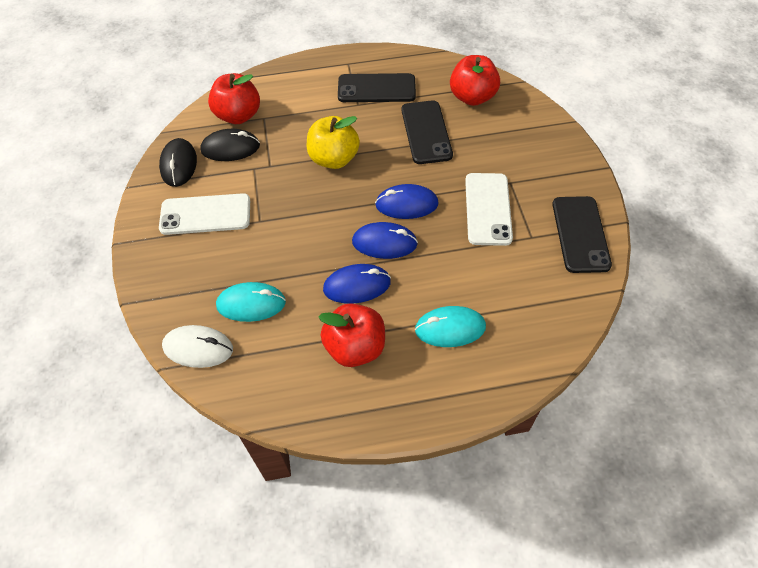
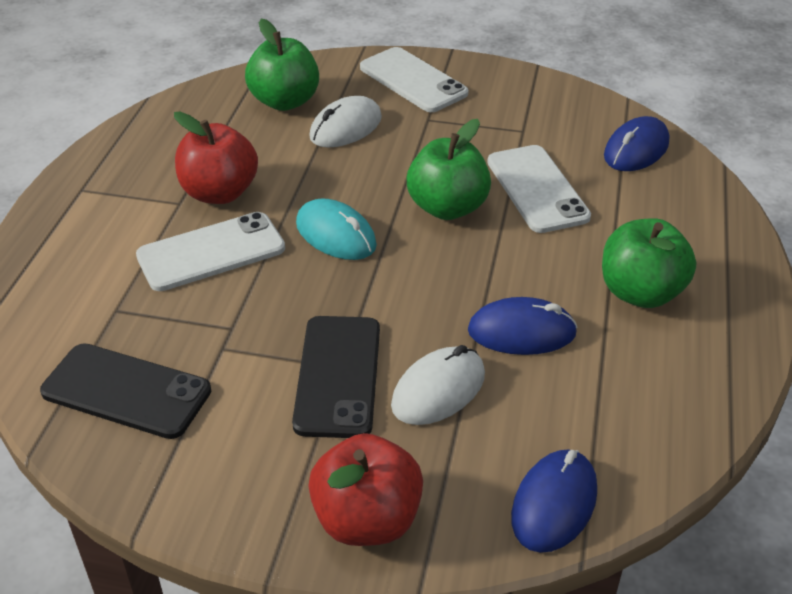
black mouse: [159,138,197,187] [200,129,260,161] = 2 -> none = 0
black phone: [338,73,416,102] [402,100,453,164] [552,196,612,273] = 3 -> [40,343,211,439] [292,316,380,438] = 2
green apple: none = 0 -> [245,18,319,111] [407,119,491,220] [602,218,696,308] = 3
red apple: [208,73,260,124] [319,303,385,367] [450,55,500,106] = 3 -> [174,112,258,204] [308,433,423,546] = 2
turquoise mouse: [216,282,286,322] [415,306,486,347] = 2 -> [296,198,377,260] = 1
white mouse: [162,325,233,368] = 1 -> [309,96,382,148] [391,345,485,425] = 2
white phone: [159,193,250,235] [465,173,513,246] = 2 -> [136,212,285,291] [360,47,468,112] [487,145,591,233] = 3
yellow apple: [307,116,360,169] = 1 -> none = 0

